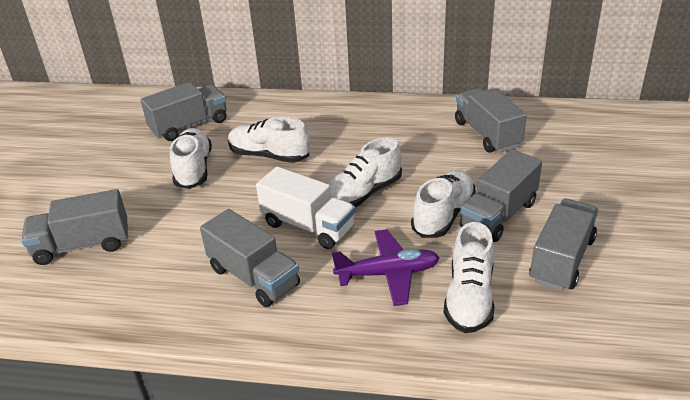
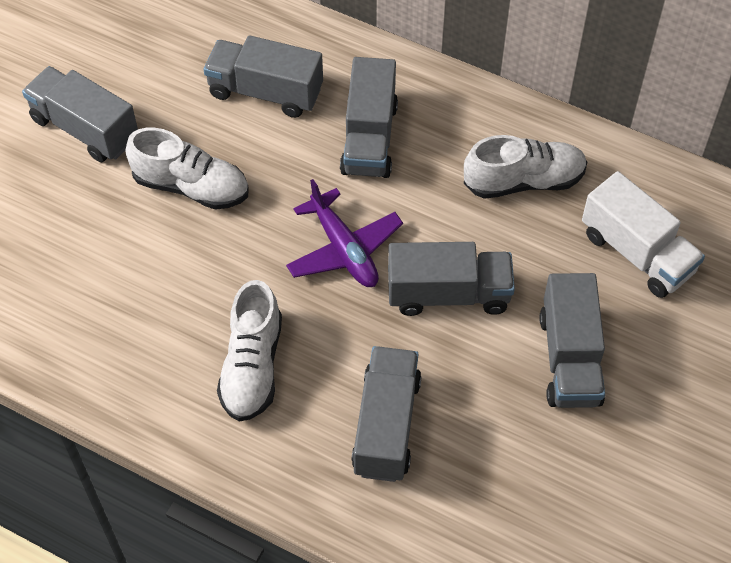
white shoe: [170,128,212,189] [228,117,310,163] [328,137,402,208] [411,170,476,238] [443,222,495,333] = 5 -> [126,128,249,209] [217,280,282,422] [464,135,587,199] = 3

